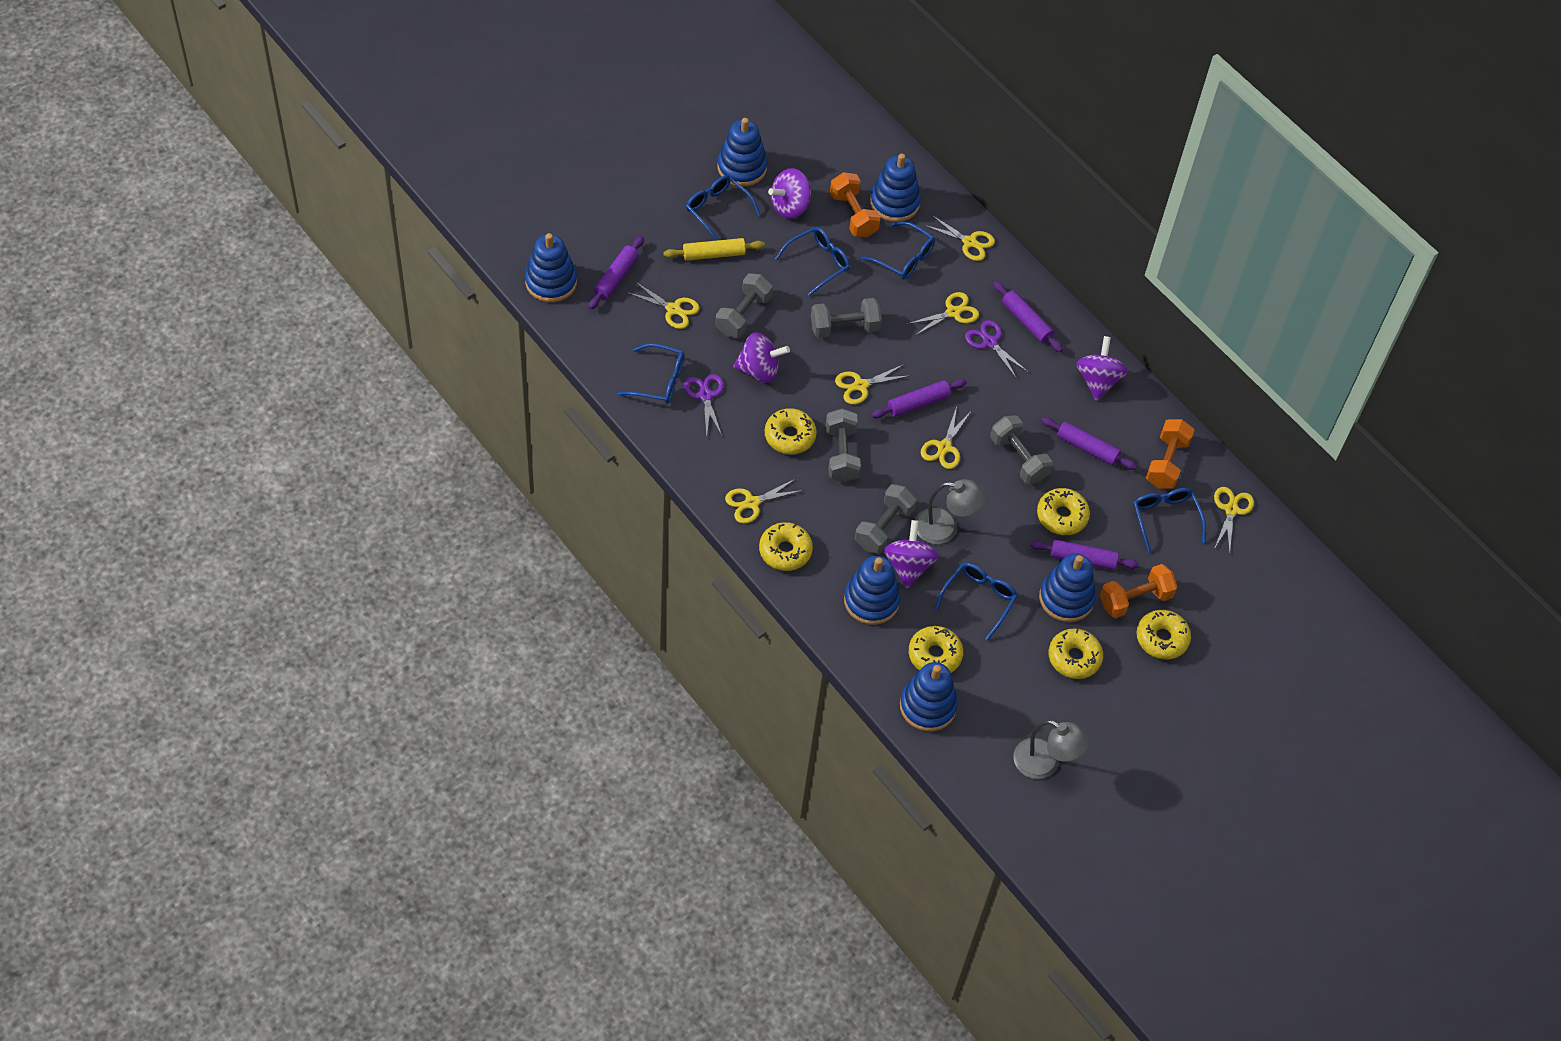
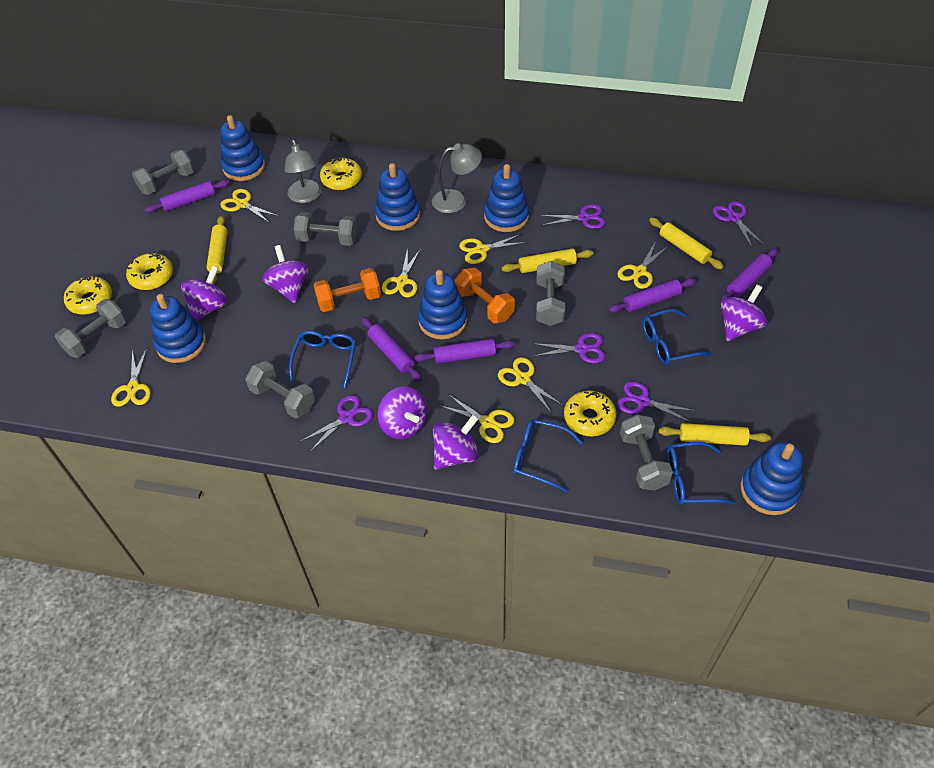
blue glasses: [617,343,685,404] [686,175,761,241] [775,227,850,296] [861,221,935,280] [934,562,1018,641] [1133,488,1206,553] = 6 -> [289,331,356,388] [513,419,583,492] [642,309,712,365] [667,442,736,505] = 4
grey dumbbell: [715,273,773,338] [811,298,882,338] [826,408,861,482] [855,484,917,554] [990,415,1053,484] = 5 -> [55,299,127,358] [132,150,194,195] [245,361,315,418] [293,212,358,246] [536,261,565,326] [620,415,673,491] = 6
orange dumbbell: [830,172,881,237] [1100,564,1177,618] [1146,419,1194,489] = 3 -> [314,268,381,312] [455,268,515,323] = 2
purple scissors: [684,374,724,437] [965,320,1029,379] = 2 -> [300,395,373,452] [532,333,605,363] [540,204,605,229] [617,381,696,423] [713,201,764,247] = 5
purple spinning top: [733,332,790,383] [768,168,812,219] [884,520,938,588] [1076,336,1128,401] = 4 -> [181,265,228,321] [262,245,309,303] [377,386,427,439] [433,414,479,470] [721,285,767,341] = 5
yellow donut: [759,522,813,571] [765,408,817,454] [909,626,963,673] [1037,488,1090,535] [1049,628,1103,679] [1137,610,1191,659] = 6 -> [64,276,112,315] [126,253,173,290] [320,157,362,190] [564,390,616,437] = 4
yellow rolling pin: [663,238,765,261] = 1 -> [207,216,228,284] [501,248,594,273] [649,218,724,269] [659,423,771,446] = 4

